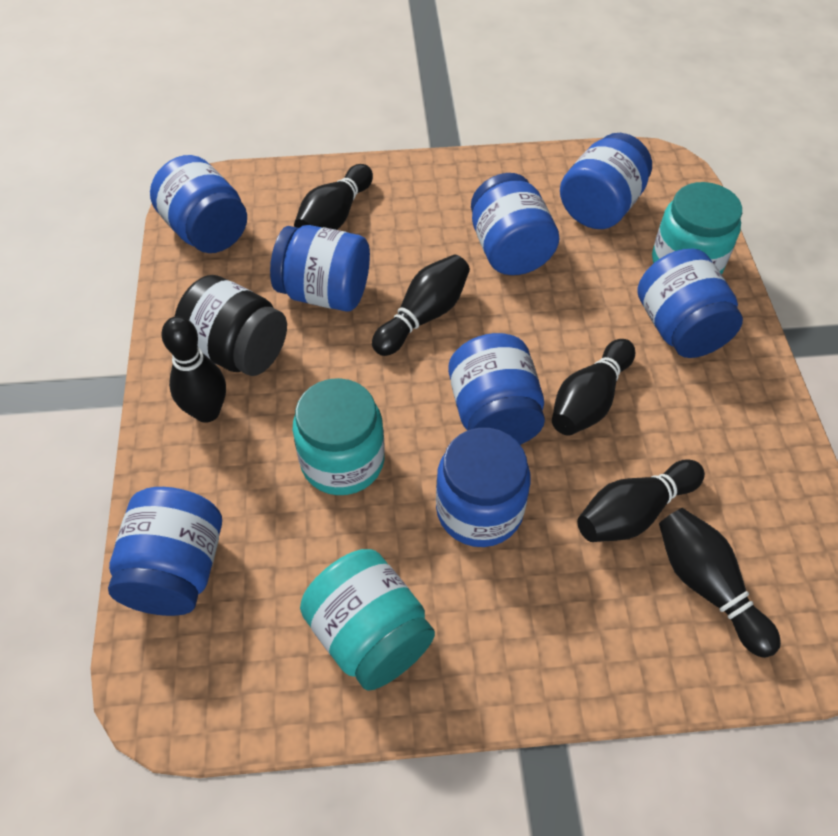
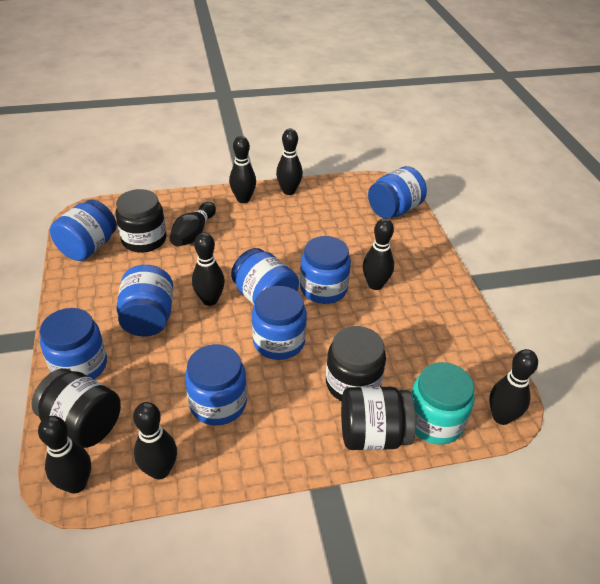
black bowling pin: [161,316,226,423] [294,164,373,230] [372,255,470,356] [552,339,635,435] [577,460,705,542] [659,508,781,658] = 6 -> [38,416,91,494] [133,402,177,480] [169,202,216,246] [192,232,225,306] [229,136,256,203] [276,129,303,195] [363,218,394,290] [489,349,538,425] = 8
black jar: [174,275,287,376] = 1 -> [32,369,121,448] [116,189,167,253] [326,326,386,401] [341,386,416,450] = 4
turquoise jar: [293,378,385,495] [300,549,435,691] [652,182,742,274] = 3 -> [411,362,475,445] = 1

